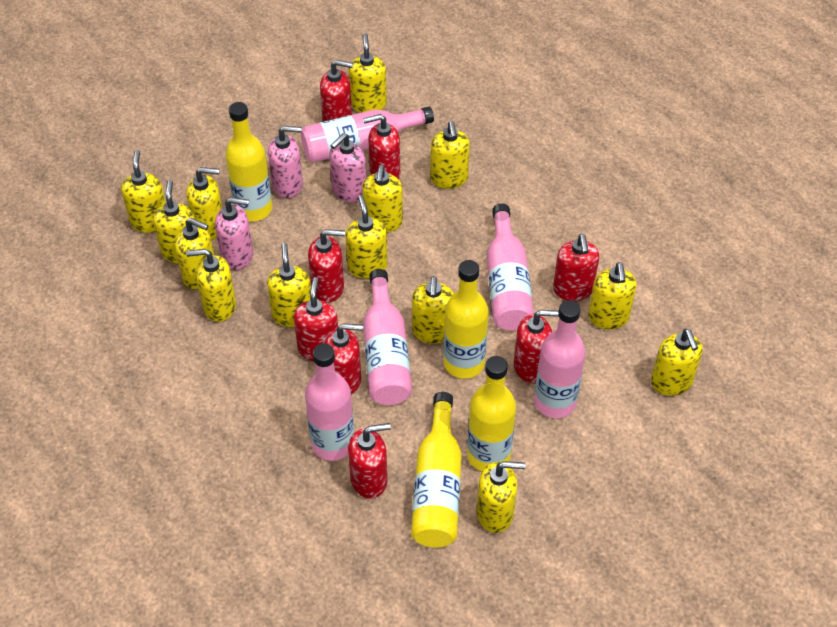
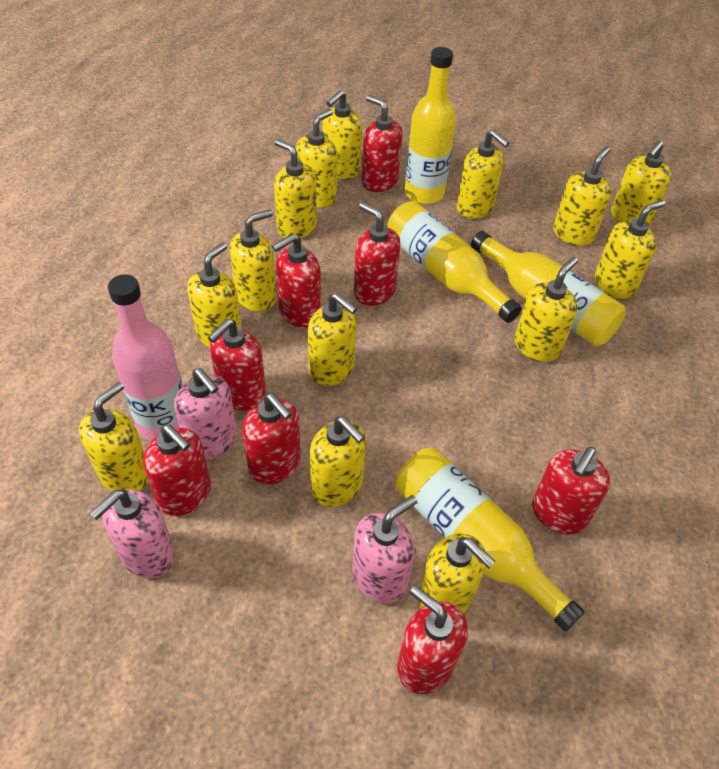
pink bottle: [301,106,434,163] [305,344,354,461] [363,269,412,405] [487,203,534,331] [534,300,586,418] = 5 -> [108,274,183,441] = 1

